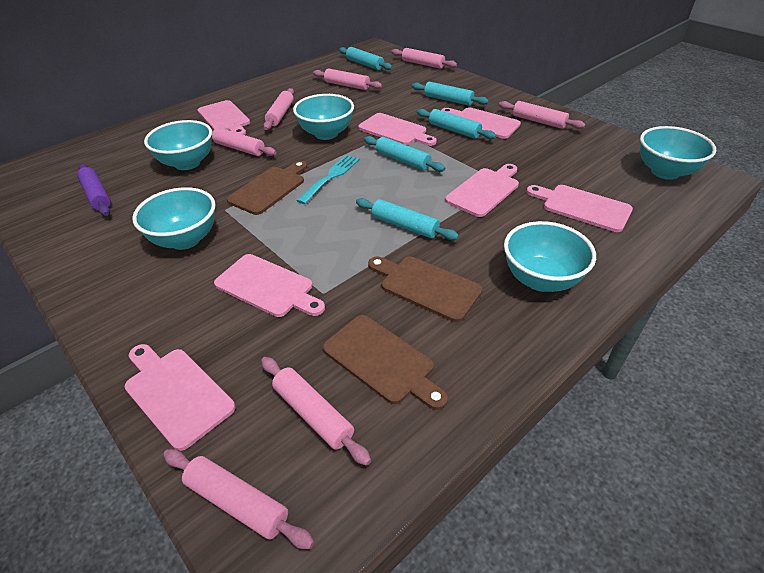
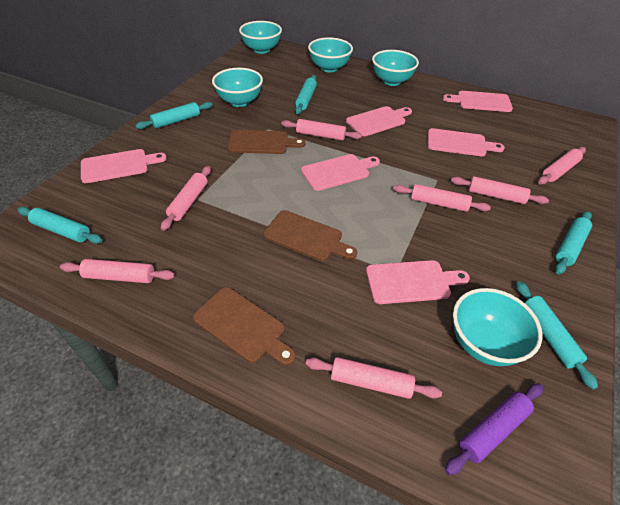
pink cutting board: [125,344,235,451] [198,100,250,135] [214,254,325,317] [358,113,437,146] [441,108,521,139] [445,164,519,217] [526,185,633,232] = 7 -> [81,149,167,183] [301,154,380,191] [346,106,412,136] [366,260,470,304] [427,128,505,156] [443,91,513,112] = 6
turquoise fork: [296,155,360,204] = 1 -> none = 0

